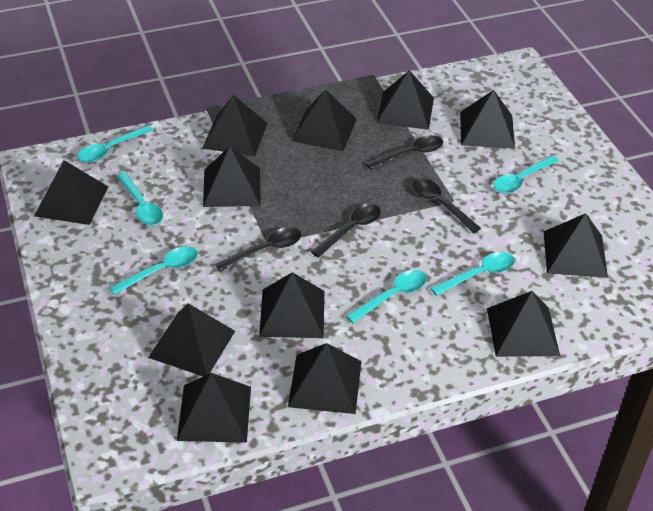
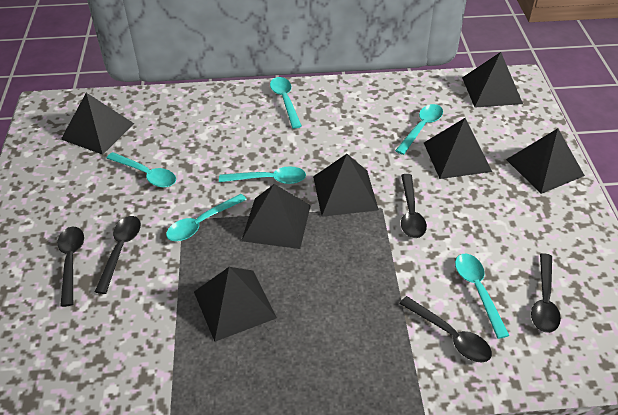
black pyramid: [34,160,108,225] [148,303,235,376] [177,373,251,443] [202,95,268,156] [203,147,261,207] [259,272,324,338] [288,343,362,414] [292,89,357,151] [376,70,434,130] [460,90,515,149] [487,291,560,357] [544,213,608,278] = 12 -> [61,93,134,155] [194,267,277,342] [241,184,311,249] [313,154,379,217] [424,118,492,179] [462,52,523,107] [506,128,585,194] = 7
black spoon: [215,227,301,271] [310,204,381,257] [366,135,443,170] [412,178,481,233] = 4 -> [57,227,84,307] [95,216,141,294] [399,296,492,363] [401,174,427,238] [531,253,561,333] = 5

